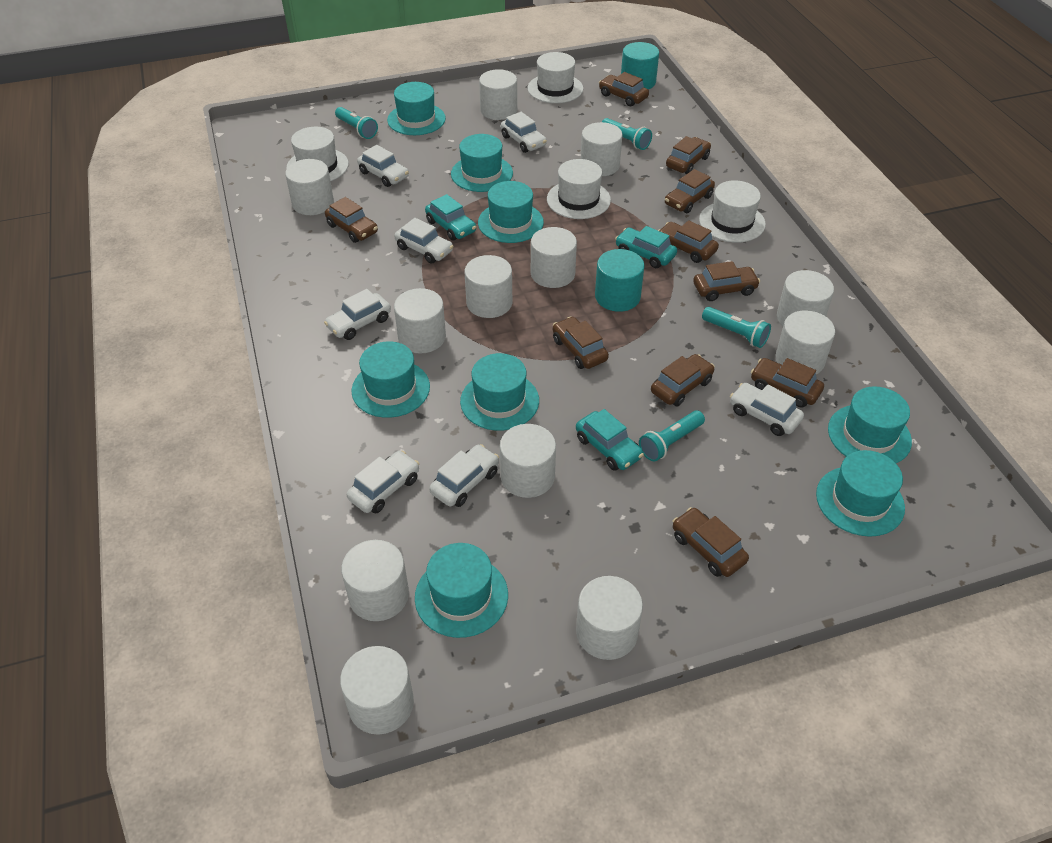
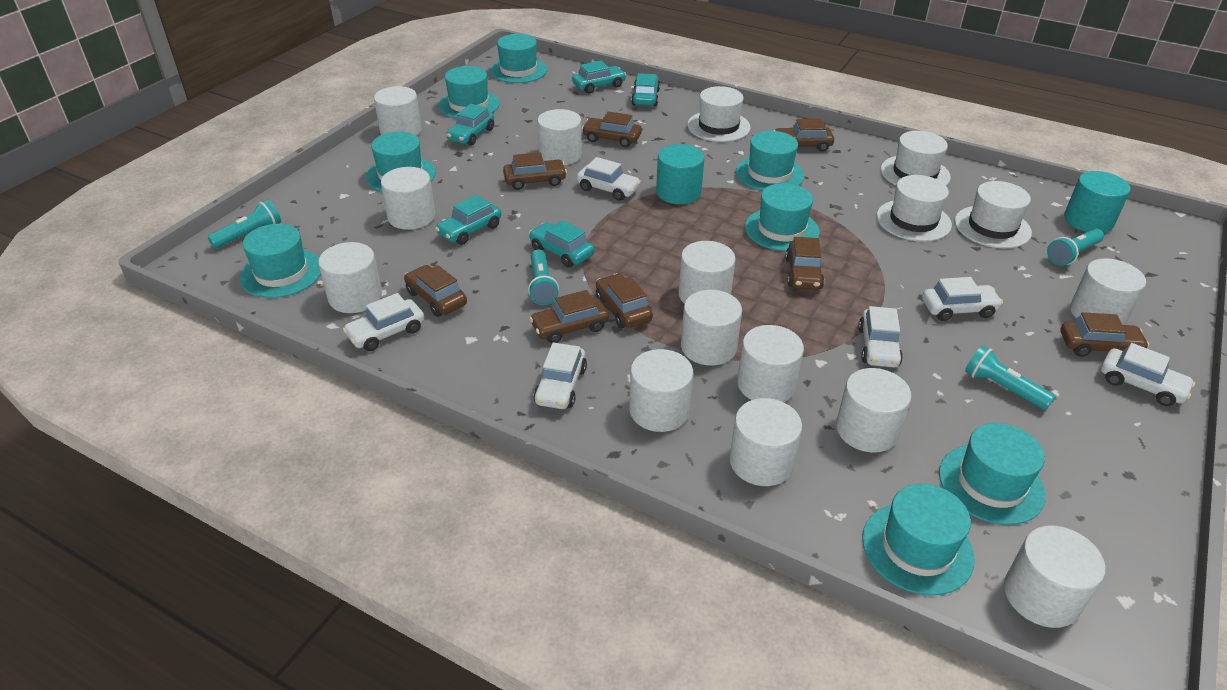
brown car: [325,197,378,243] [553,316,609,369] [599,72,649,106] [651,354,715,406] [658,220,719,263] [665,169,715,213] [666,136,711,174] [673,507,749,577] [693,261,760,301] [751,358,824,408] = 10 -> [404,265,467,317] [503,152,567,190] [529,290,609,343] [582,111,642,147] [596,273,653,328] [774,119,834,152] [785,237,824,290] [1060,312,1149,357] = 8
turquoise car: [425,194,476,241] [576,409,644,471] [615,226,677,268] = 3 -> [435,195,501,245] [446,104,494,146] [529,220,594,268] [572,61,626,94] [631,73,660,107] = 5
white car: [324,289,391,340] [347,450,419,513] [357,145,409,187] [394,218,454,264] [429,444,499,507] [501,112,547,153] [730,383,804,436] = 7 -> [343,293,424,351] [534,342,587,409] [577,157,641,201] [858,306,903,368] [922,277,1003,321] [1101,343,1195,406] = 6

